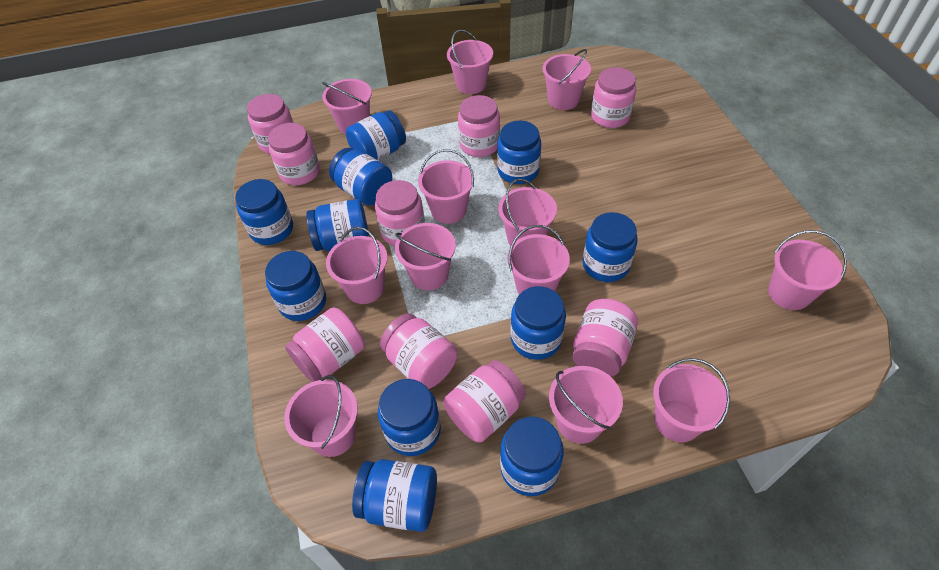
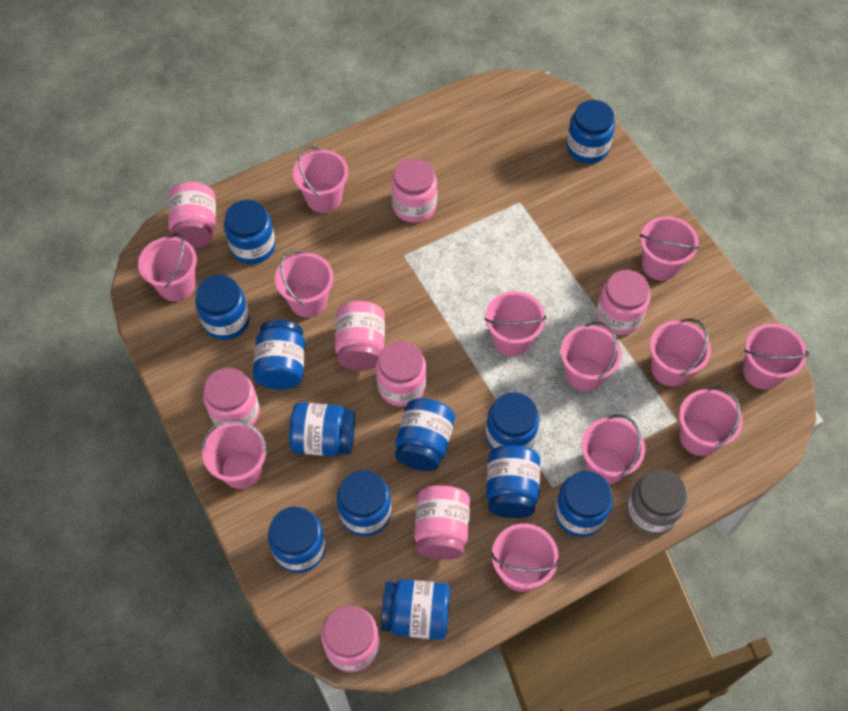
blue jar: [235,179,293,245] [265,251,326,321] [306,199,369,251] [329,148,392,205] [346,110,406,160] [352,459,437,532] [378,379,441,456] [497,121,541,184] [500,417,564,496] [511,286,566,360] [582,212,638,282] = 11 -> [195,275,250,340] [224,200,275,264] [253,320,305,390] [268,507,326,573] [289,402,355,456] [337,470,391,536] [381,579,450,640] [395,398,455,471] [486,392,539,450] [486,445,540,518] [555,471,613,537] [566,100,615,164] = 12
grey jar: none = 0 -> [627,469,687,535] = 1
pink jar: [247,94,294,154] [268,123,320,185] [285,307,365,382] [375,180,425,246] [380,313,458,389] [444,360,526,442] [458,95,500,157] [572,299,638,377] [591,67,636,128] = 9 -> [168,182,216,248] [203,368,260,428] [321,605,380,672] [335,301,385,371] [376,341,427,407] [391,158,437,223] [414,485,470,560] [596,270,650,335] = 8

